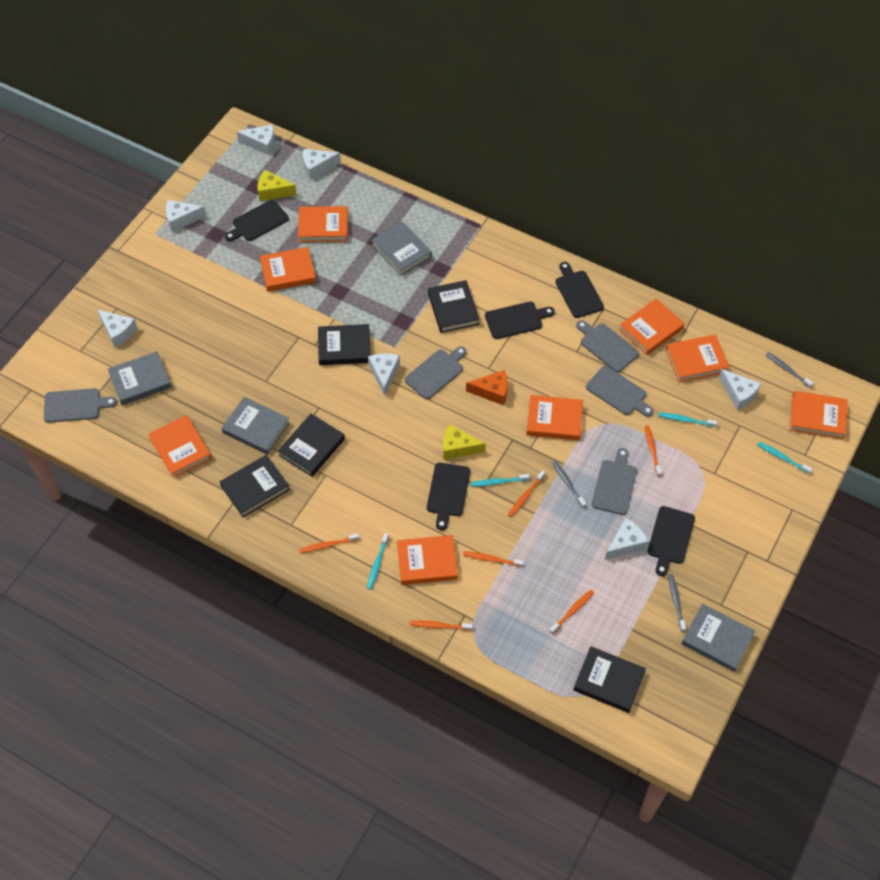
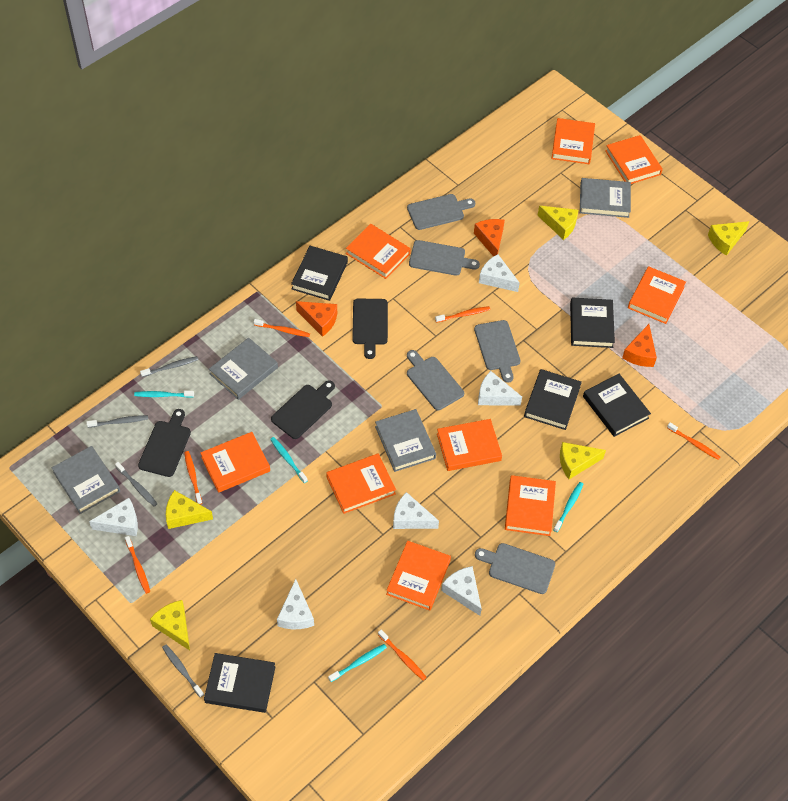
black cutting board: [225,200,289,241] [427,463,470,531] [485,302,555,339] [555,262,604,318] [647,506,695,576] = 5 -> [138,409,191,477] [271,380,335,439] [352,299,388,359] = 3
grey toothbrush: [552,460,586,508] [668,574,686,632] [766,352,814,388] = 3 -> [87,415,148,428] [115,462,158,507] [140,356,198,377] [162,645,204,697] = 4
orange book: [148,415,212,478] [260,247,316,292] [298,206,348,242] [397,535,458,585] [526,395,583,440] [619,298,685,355] [666,334,729,382] [790,391,848,439] = 8 -> [200,432,270,493] [326,453,396,514] [346,224,411,279] [386,541,451,611] [437,419,502,471] [505,475,556,536] [551,118,595,164] [605,135,663,184] [628,266,686,324] = 9
orange cheese: [466,370,508,405] = 1 -> [296,301,337,337] [474,219,505,257] [622,324,657,367] = 3
white cheese: [97,309,137,347] [166,200,206,232] [237,124,275,155] [303,149,341,179] [368,353,400,396] [605,518,649,560] [719,369,761,410] = 7 -> [89,498,138,536] [277,579,314,629] [393,492,439,529] [441,566,482,616] [478,371,522,406] [479,254,520,292] = 6
yellow cheese: [258,170,297,201] [443,424,485,460] = 2 -> [150,600,190,650] [166,490,213,529] [537,206,578,240] [560,442,606,479] [708,221,749,256] = 5

